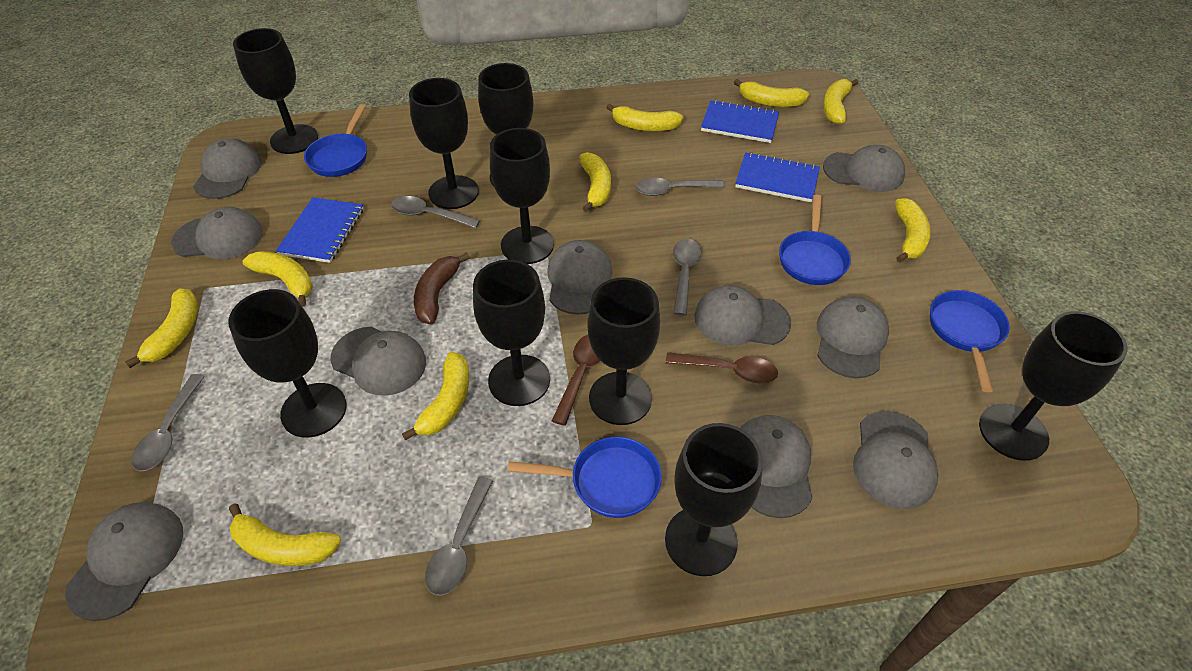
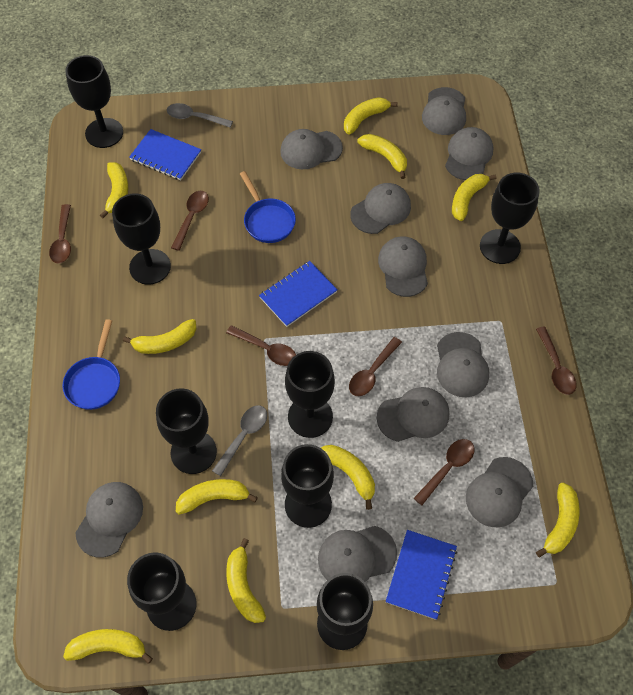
black goblet: [228,289,347,438] [233,28,318,154] [409,78,479,209] [473,260,550,406] [478,63,533,186] [490,128,554,264] [587,277,660,425] [665,423,763,576] [979,311,1127,461] = 9 -> [65,55,123,148] [112,193,171,285] [127,552,197,631] [156,388,217,474] [281,444,334,528] [285,351,335,438] [317,573,373,650] [480,173,540,264] = 8
blue pan: [304,104,367,177] [507,437,662,518] [779,195,851,285] [930,290,1010,392] = 4 -> [63,319,120,410] [240,171,296,243] = 2
brown banana: [414,252,470,324] = 1 -> none = 0
brown spoon: [552,334,600,426] [665,352,778,384] = 2 -> [49,204,71,263] [171,191,209,251] [226,325,296,366] [349,337,402,396] [413,439,474,505] [536,327,577,395] = 6
grey spoon: [131,374,205,471] [391,196,480,228] [425,477,493,596] [636,178,725,196] [673,239,701,316] = 5 -> [167,103,233,128] [212,405,267,476] = 2
yellow banana: [125,288,198,368] [229,503,341,566] [243,251,313,307] [402,352,469,441] [579,152,611,212] [606,104,683,131] [734,79,809,107] [823,79,859,124] [895,198,931,262] = 9 -> [63,629,153,664] [100,162,128,218] [123,319,196,354] [176,479,258,515] [226,538,266,623] [321,445,375,510] [344,97,398,135] [357,134,407,179] [452,174,496,221] [536,483,579,558] = 10

